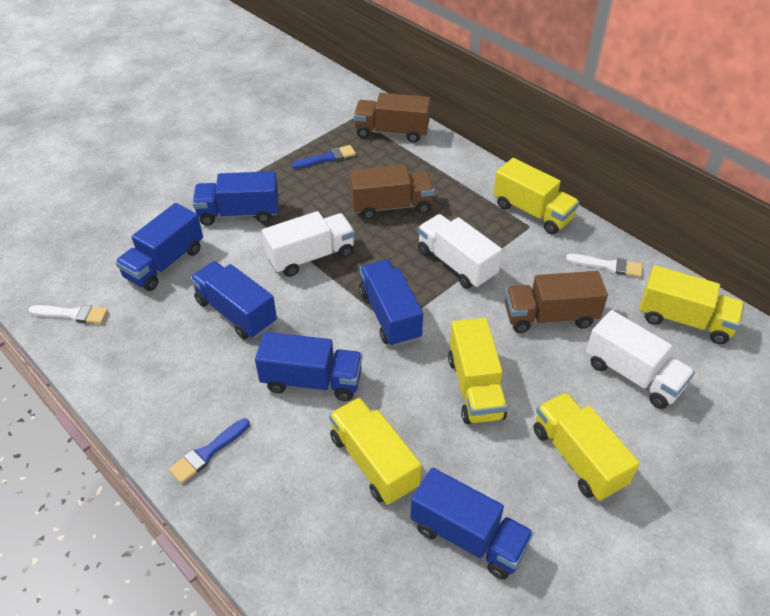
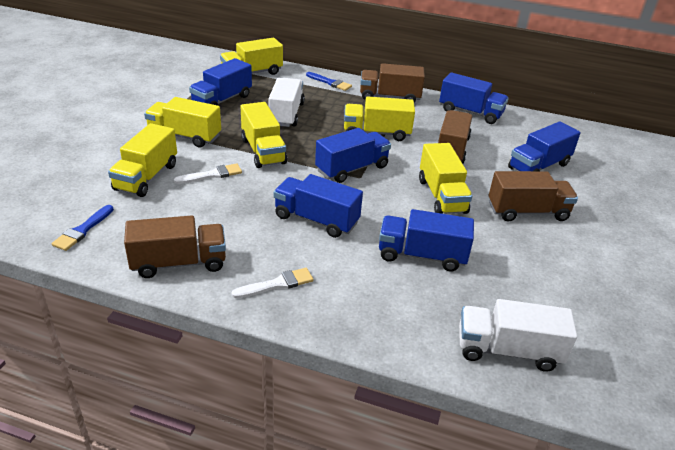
brown truck: [349,164,435,219] [354,93,430,143] [505,271,608,333] = 3 -> [124,216,226,278] [360,63,425,103] [438,110,472,164] [489,171,578,222] = 4
white truck: [262,211,355,277] [418,214,502,289] [586,310,695,409] = 3 -> [268,78,305,127] [459,299,577,372] = 2
yellow truck: [329,397,421,505] [448,318,507,424] [493,158,579,234] [533,392,640,501] [639,265,744,344] = 5 -> [108,123,177,197] [144,97,221,148] [220,38,283,75] [241,102,287,168] [344,96,415,141] [419,143,473,214] = 6

